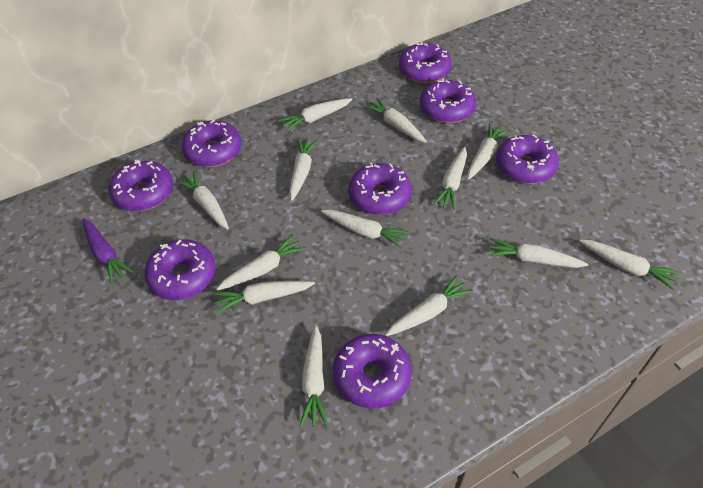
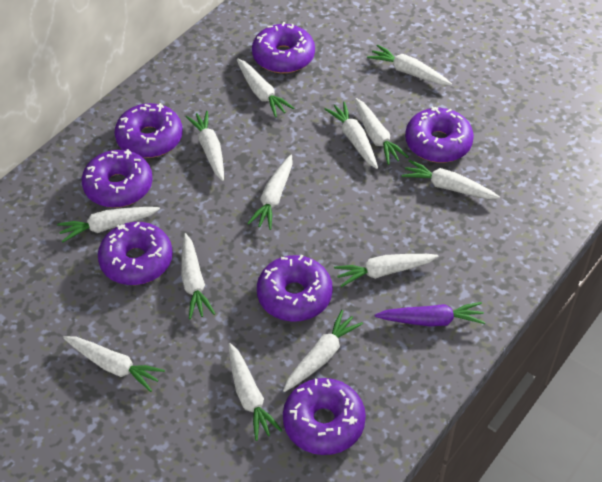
purple donut: [109,160,173,211] [144,239,216,300] [181,119,241,167] [333,334,412,409] [348,163,412,215] [399,42,452,83] [420,79,476,123] [496,134,559,184] = 8 -> [82,149,153,208] [98,222,173,285] [115,103,183,158] [252,22,315,73] [257,255,333,322] [283,378,366,455] [405,106,474,163] = 7

